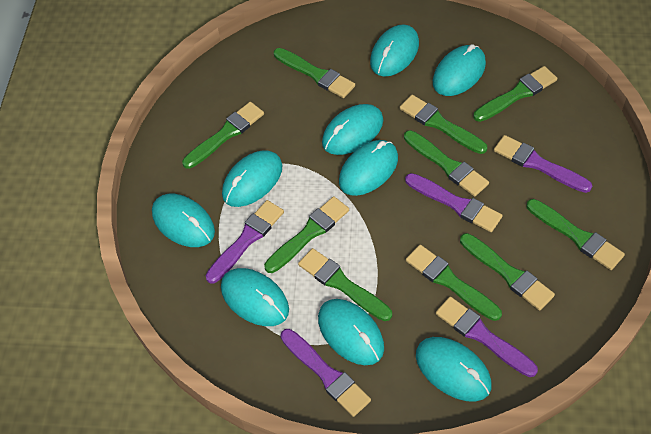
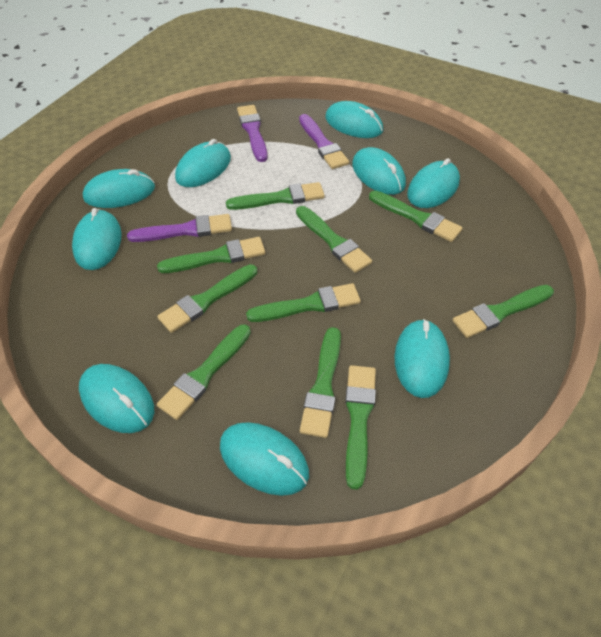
purple brush: [206,200,284,284] [281,329,371,417] [405,173,503,232] [436,297,538,377] [494,135,592,193] = 5 -> [127,214,232,242] [237,105,267,162] [299,114,349,169] = 3

